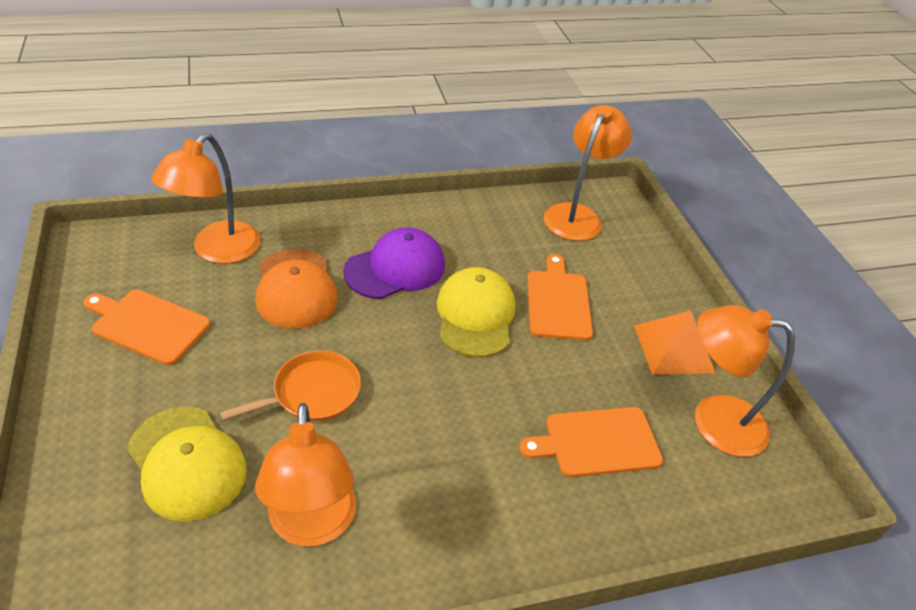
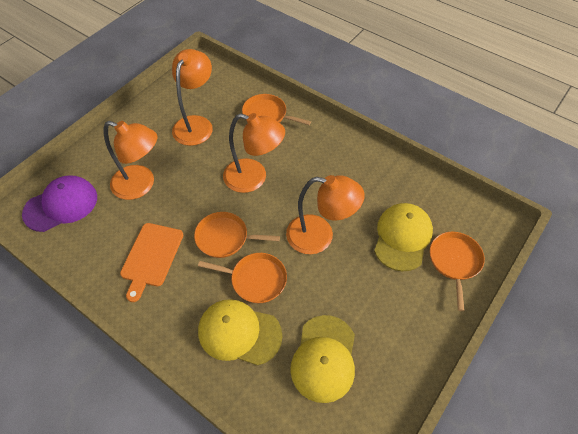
orange cap: [255,249,338,329] = 1 -> none = 0
orange cutting board: [83,290,210,365] [520,407,663,477] [527,254,593,341] = 3 -> [120,223,183,302] = 1
orange pan: [220,350,361,421] = 1 -> [194,212,280,258] [198,253,287,303] [242,94,311,125] [430,232,485,311] = 4
orange pyramid: [634,311,715,375] = 1 -> none = 0
yellow cap: [127,406,247,521] [437,267,515,357] = 2 -> [198,299,282,366] [290,315,355,403] [374,203,433,271] = 3

